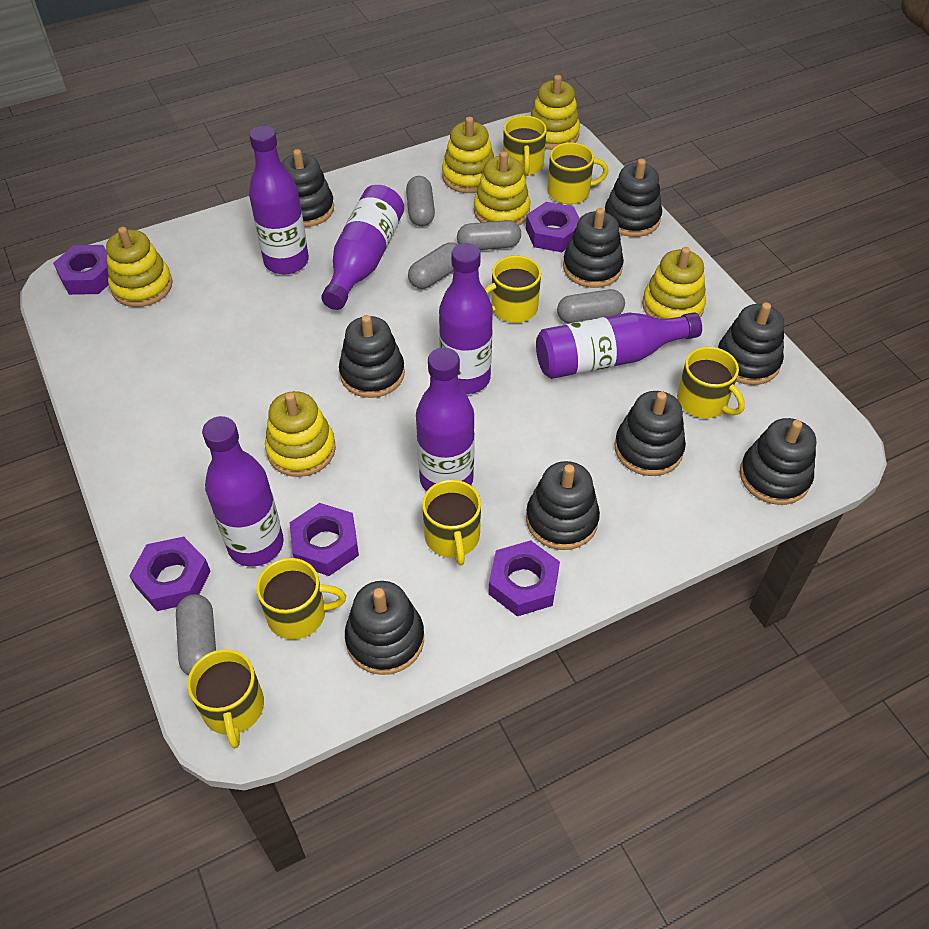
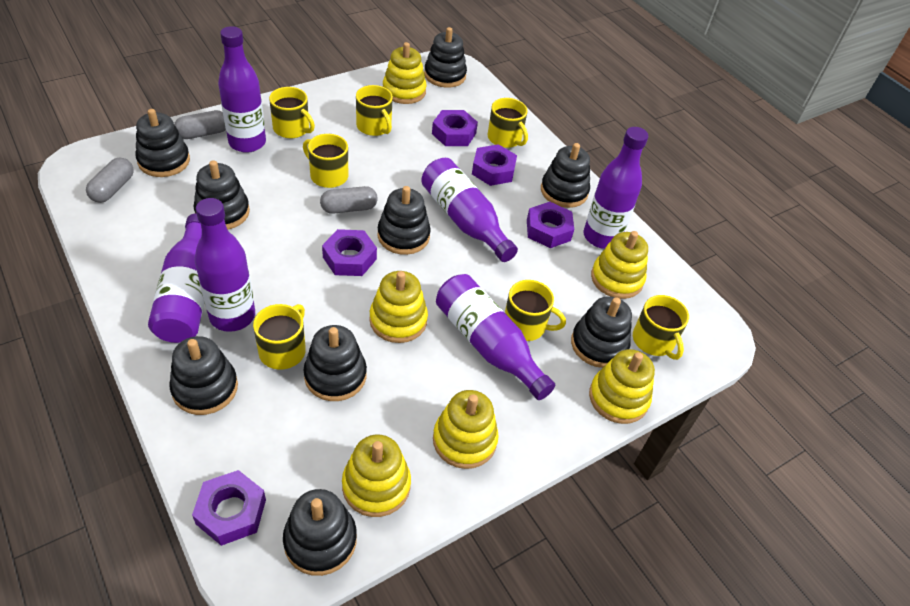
grey capsule: [176,594,216,675] [406,176,435,226] [408,242,458,289] [457,220,521,250] [557,289,625,324] = 5 -> [86,158,134,203] [174,110,226,139] [320,186,378,214] = 3

